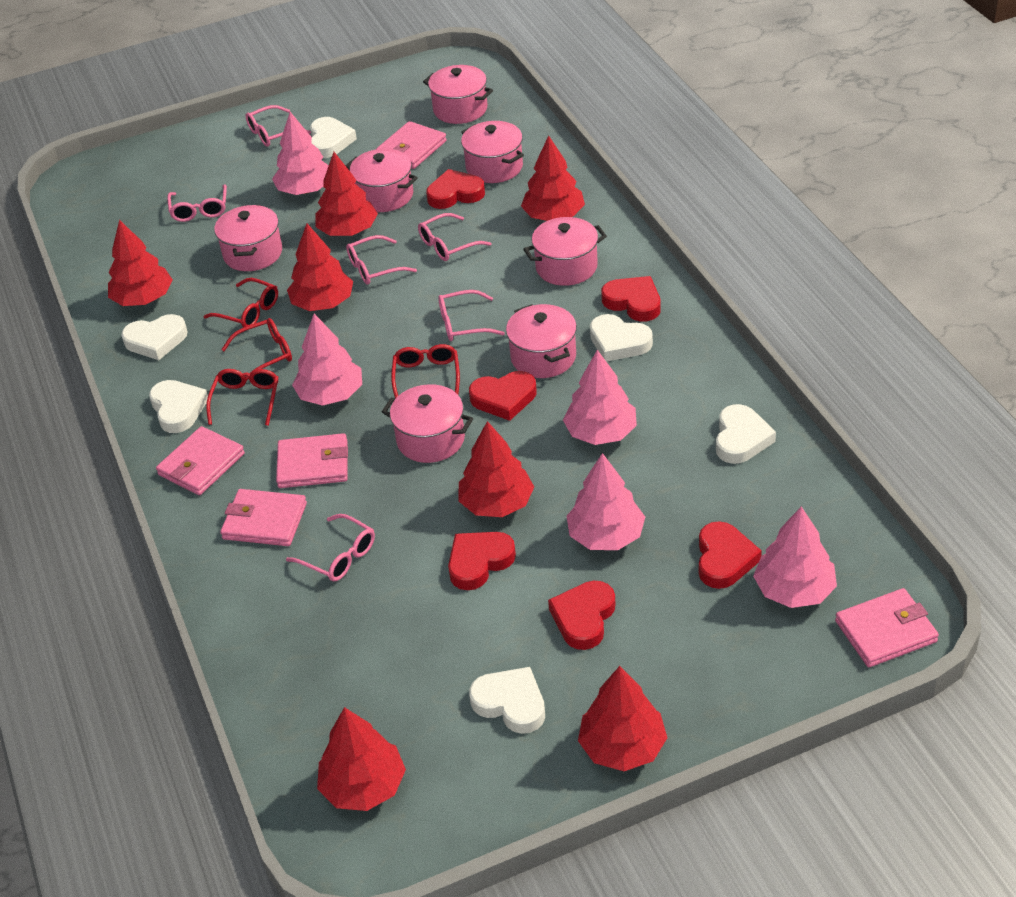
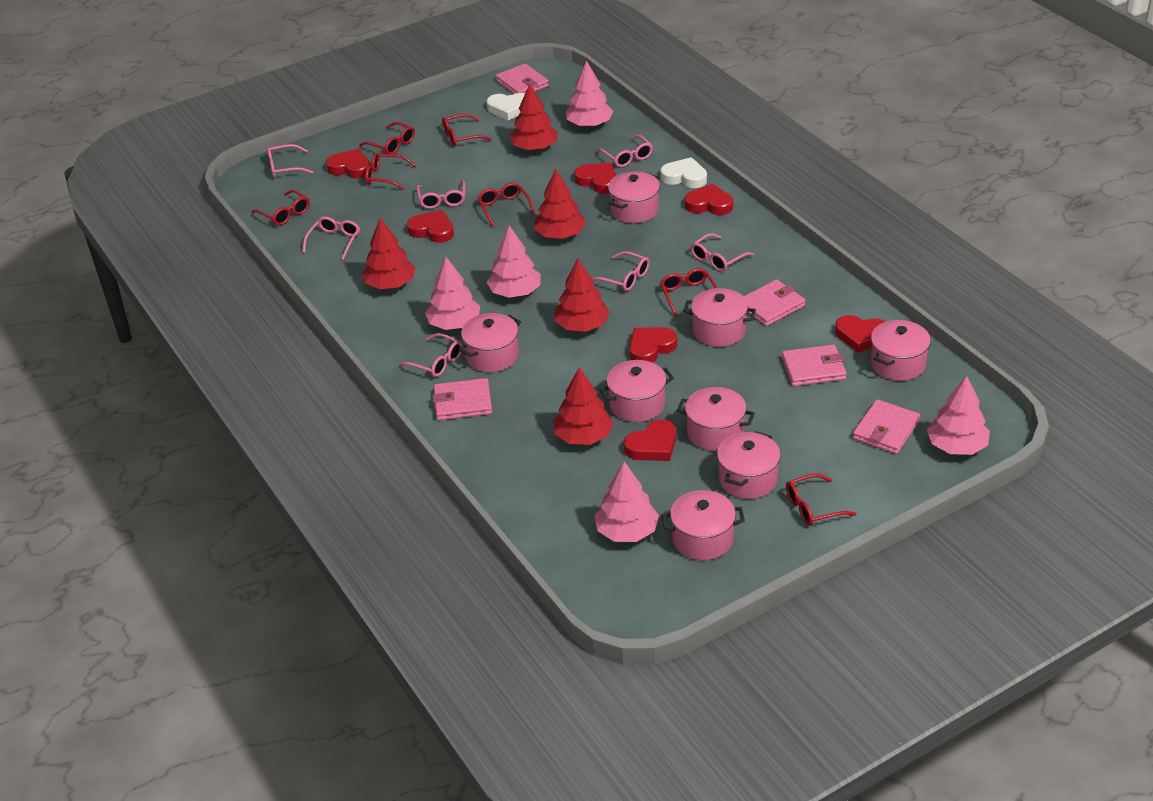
pink glasses: [167,184,227,222] [245,105,311,147] [286,514,375,581] [346,235,417,285] [418,213,491,261] [438,290,505,341] = 6 -> [267,144,313,178] [302,216,360,260] [398,333,463,377] [417,180,465,209] [592,251,650,291] [596,135,653,167] [691,233,754,272] = 7
pink pot: [214,205,282,271] [345,149,418,212] [382,384,473,463] [423,65,493,124] [461,121,524,183] [506,304,577,378] [523,217,607,286] = 7 -> [459,313,521,372] [599,360,674,422] [608,171,660,223] [661,490,745,560] [677,387,755,451] [683,288,756,347] [717,431,781,499] [871,320,931,381] = 8
red glasses: [203,278,278,327] [206,369,278,426] [221,318,292,381] [391,344,460,398] = 4 -> [251,190,310,226] [359,122,415,154] [365,152,416,190] [442,114,492,147] [477,183,535,227] [660,268,717,317] [786,474,857,526] = 7
red heart: [426,169,485,209] [448,532,516,590] [469,371,537,421] [548,581,615,650] [601,276,661,322] [699,521,762,589] = 6 -> [326,149,370,179] [407,210,454,243] [574,163,616,194] [624,419,676,461] [629,327,677,363] [685,184,733,215] [835,315,885,353] = 7
red tree: [108,220,173,306] [287,223,353,311] [315,152,378,236] [317,707,406,811] [458,421,534,517] [521,135,585,221] [578,666,667,771] = 7 -> [362,218,416,289] [509,84,558,151] [534,169,586,239] [554,258,610,332] [554,367,614,445] = 5
white heart: [121,314,188,360] [149,380,208,433] [310,117,357,158] [469,667,545,734] [590,314,653,362] [716,404,776,464] = 6 -> [486,93,525,120] [660,157,707,188] = 2

